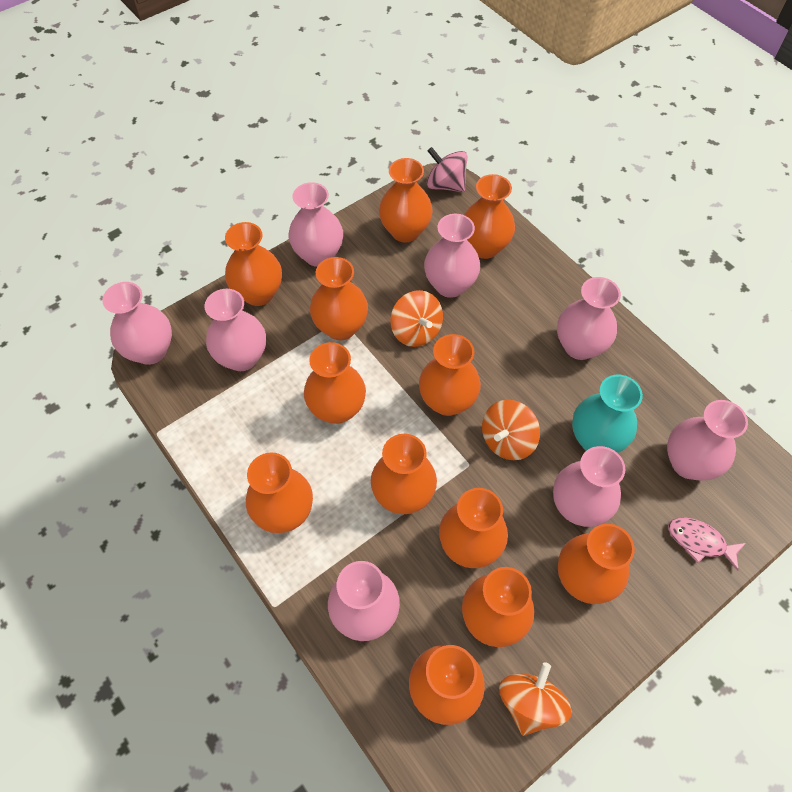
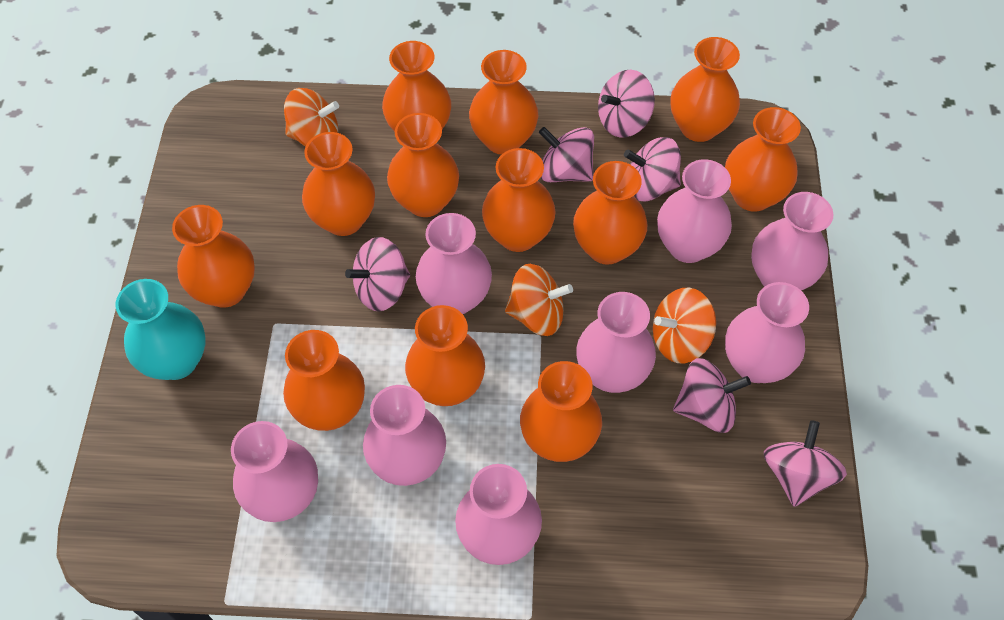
pink fish: [668,517,746,571] = 1 -> none = 0
pink spinning top: [427,147,467,192] = 1 -> [345,237,410,312] [539,127,594,182] [598,70,655,138] [624,137,681,201] [673,358,751,433] [764,420,847,507] = 6

